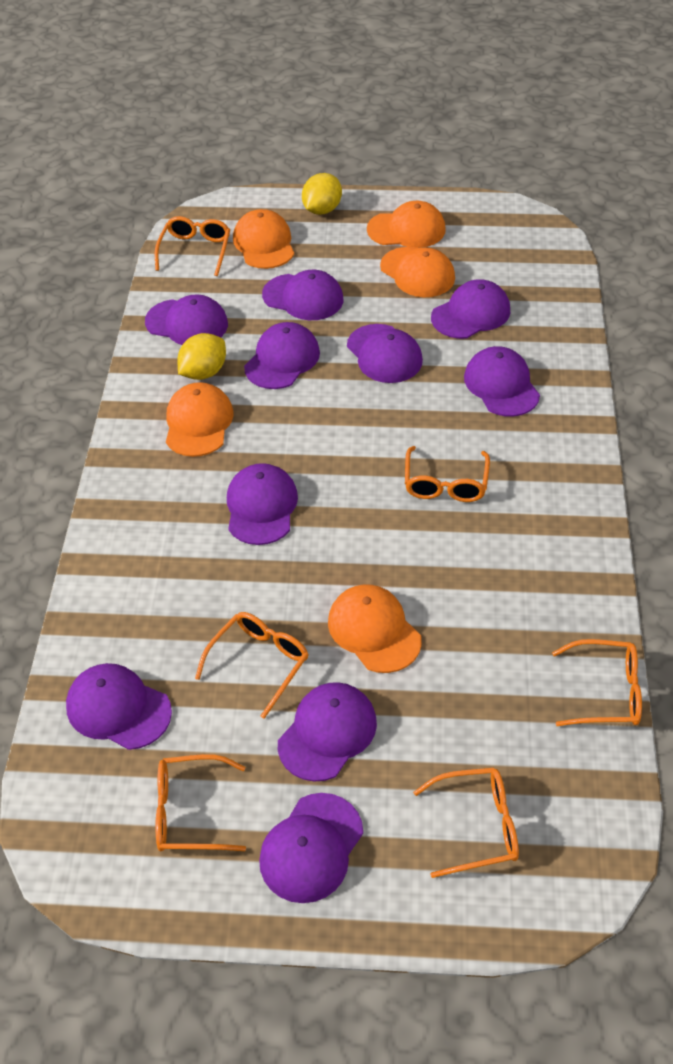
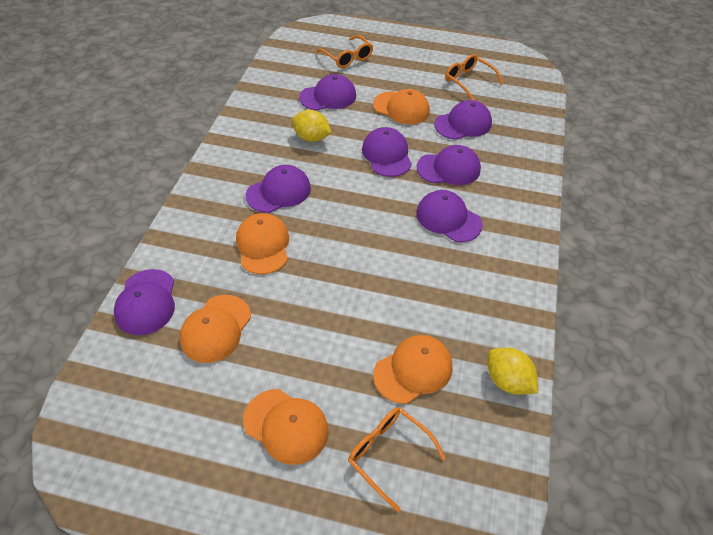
orange glasses: [155,216,230,276] [156,754,246,851] [195,612,309,719] [405,446,490,502] [413,768,519,878] [552,639,642,726] = 6 -> [316,35,373,68] [348,408,445,512] [445,54,503,101] = 3
purple cap: [66,663,172,750] [145,294,228,345] [227,463,298,545] [244,322,320,389] [259,793,363,903] [262,270,343,320] [278,682,377,782] [347,324,423,383] [431,279,510,339] [464,346,540,417] = 10 -> [114,269,175,335] [246,165,311,213] [299,74,356,111] [362,127,412,177] [416,190,483,242] [417,145,481,185] [434,100,492,140] = 7

